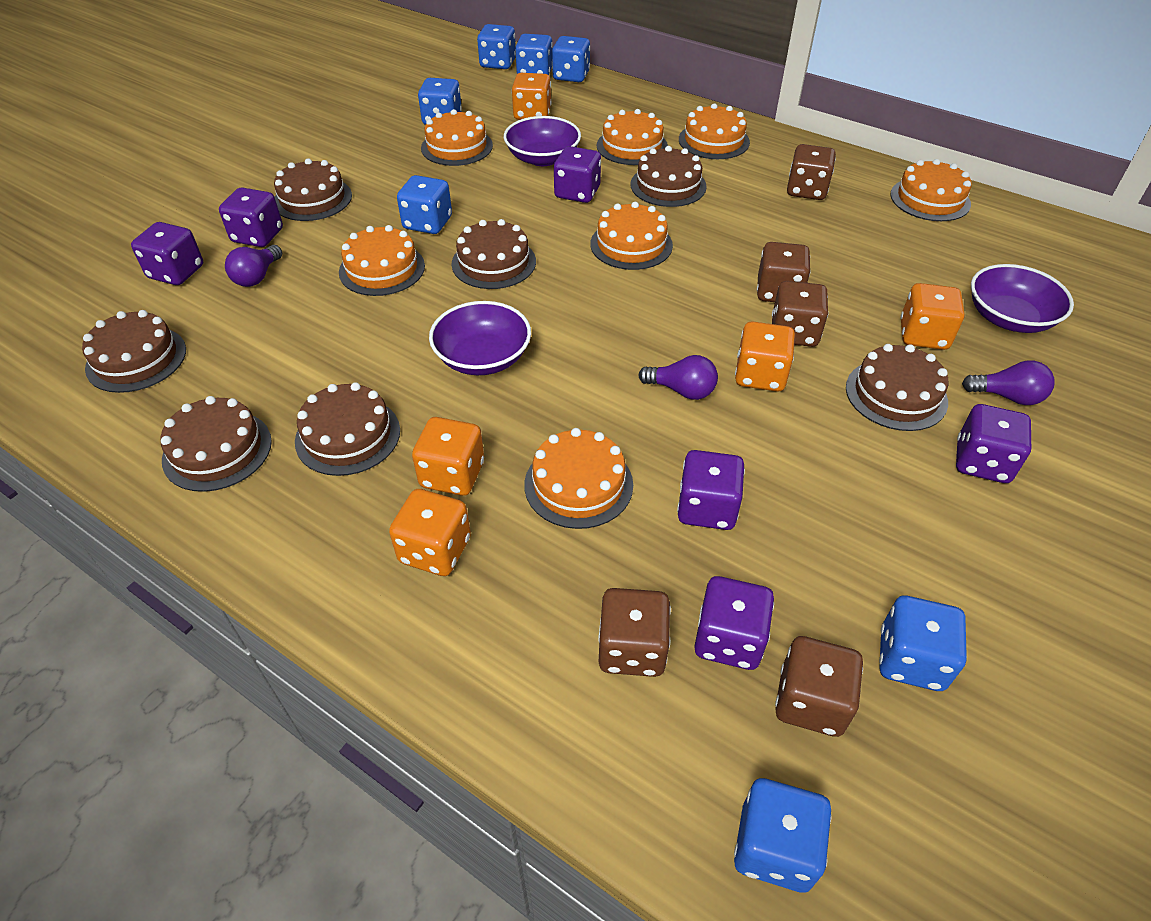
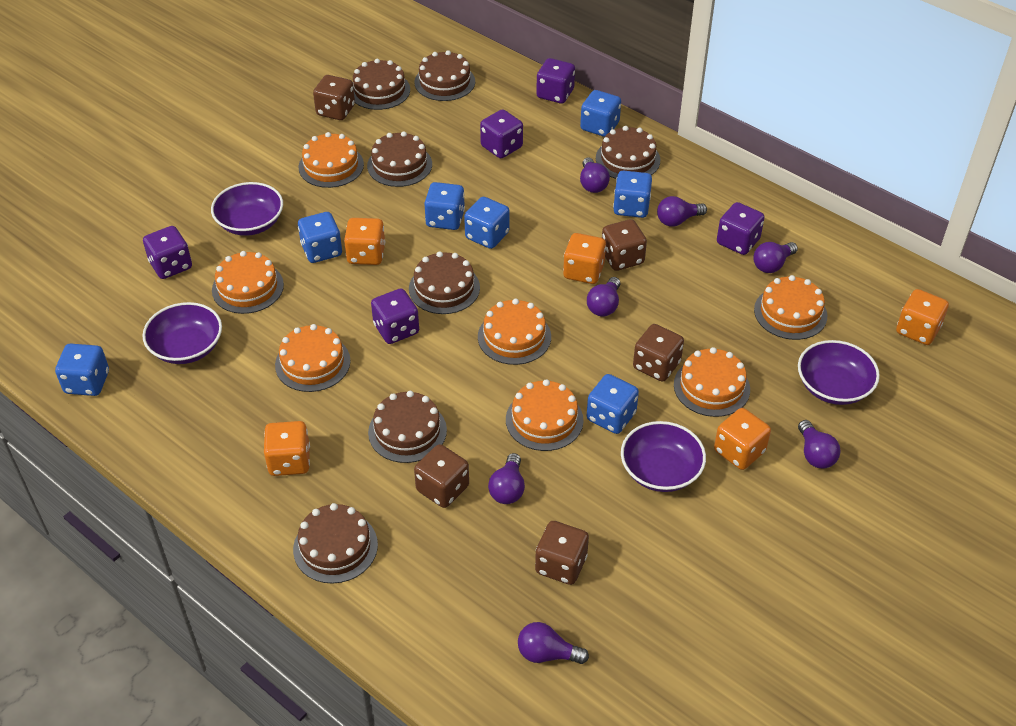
purple bowl: [429,301,531,375] [504,116,581,166] [971,264,1074,333] = 3 -> [142,302,222,364] [211,182,283,236] [621,421,706,492] [798,340,880,405] = 4
purple dice: [131,222,203,285] [219,187,283,247] [554,146,601,203] [677,450,745,530] [694,576,774,670] [956,404,1031,483] = 6 -> [143,226,192,279] [371,289,419,344] [480,109,523,158] [536,58,575,104] [717,202,765,255] = 5
purple light bulb: [225,245,282,287] [639,355,718,400] [962,360,1055,405] = 3 -> [488,453,525,504] [518,622,589,664] [580,157,610,193] [587,277,620,317] [657,196,707,227] [753,242,798,273] [798,420,841,469] = 7

